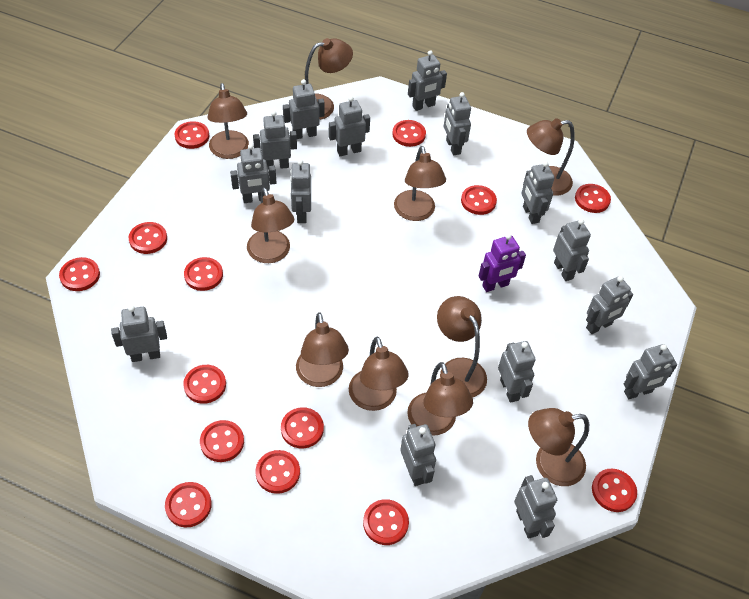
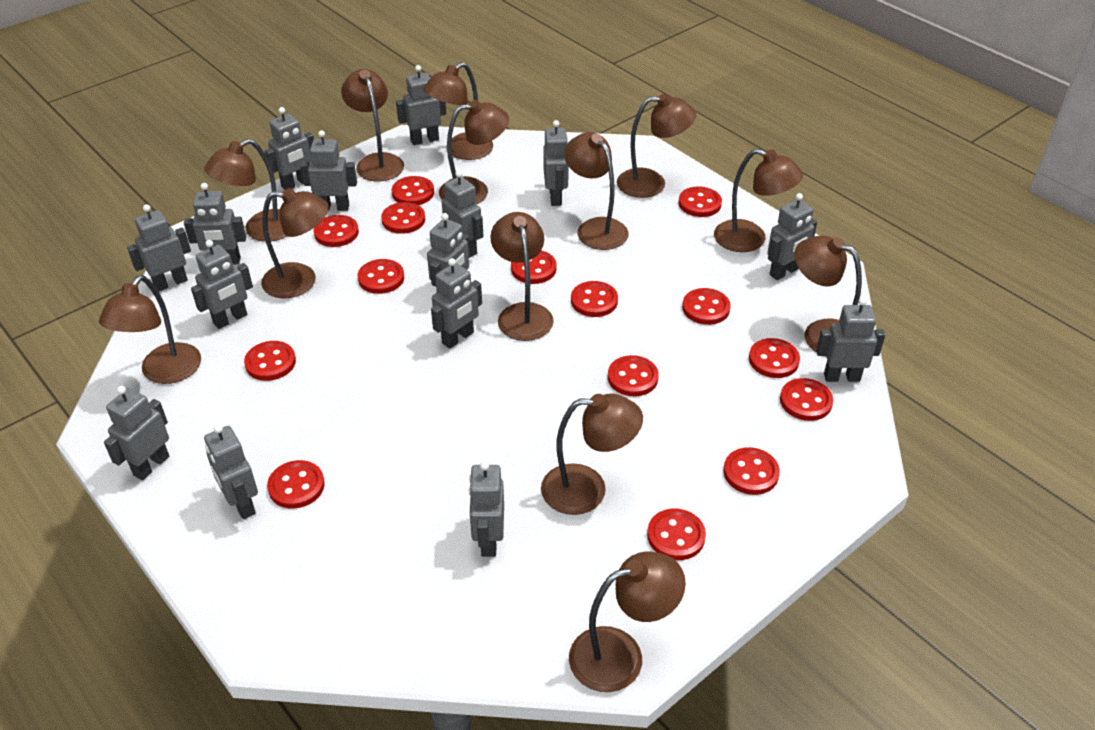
brown lamp: [208,83,249,159] [247,187,294,263] [296,312,349,387] [305,38,353,120] [349,337,409,411] [394,146,446,221] [407,362,473,436] [437,296,487,397] [527,118,575,196] [528,408,589,486] = 10 -> [99,275,201,384] [204,139,287,242] [261,188,329,298] [341,69,404,181] [423,62,493,160] [439,100,509,204] [490,212,554,341] [541,394,643,515] [564,132,628,250] [569,552,686,692] [617,94,696,198] [714,149,803,252] [794,235,862,357] = 13
purple robot: [479,234,526,292] = 1 -> none = 0
red button: [59,257,100,291] [128,222,167,254] [165,482,212,527] [175,121,209,149] [183,365,226,404] [184,257,223,291] [200,420,244,462] [256,450,300,494] [281,407,324,448] [363,499,409,545] [392,120,426,147] [461,185,497,215] [575,184,611,213] [592,469,637,512] = 14 -> [244,341,296,381] [267,460,325,509] [314,215,359,247] [358,259,404,294] [381,202,425,234] [392,176,434,205] [511,250,557,284] [571,281,618,317] [608,355,659,396] [647,508,706,560] [679,186,722,217] [682,288,731,325] [723,447,780,495] [749,338,800,378] [780,378,833,421] = 15

